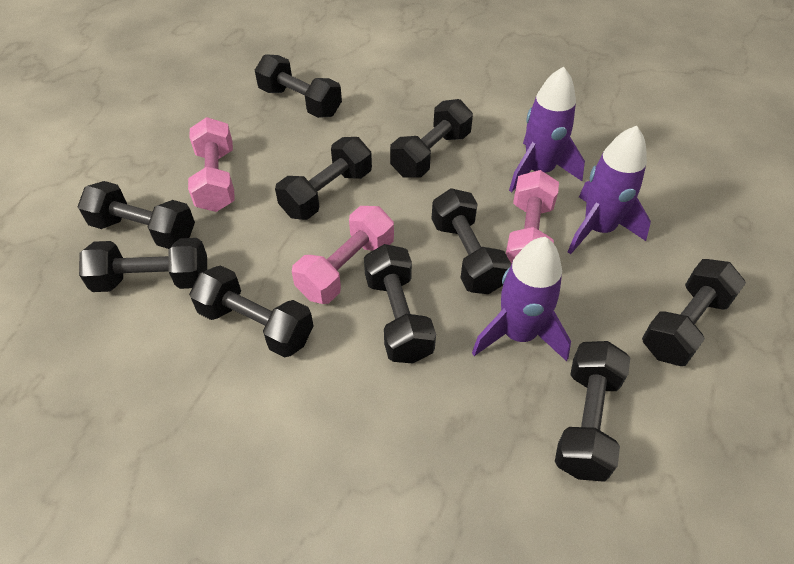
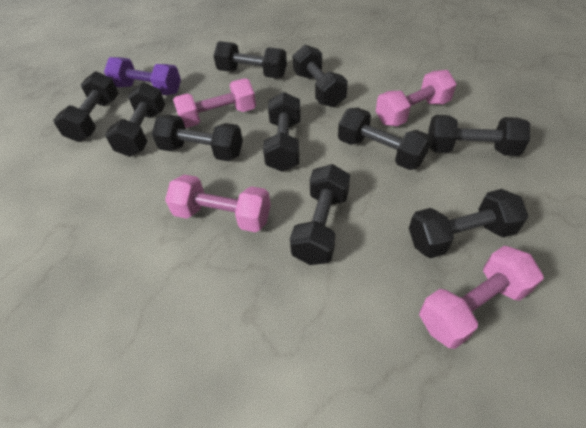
pink dumbbell: [188,117,235,212] [292,206,394,304] [506,170,559,264] = 3 -> [165,175,271,233] [173,78,256,128] [376,70,457,126] [419,246,544,349] = 4
purple dumbbell: none = 0 -> [104,57,181,95] = 1
purple rocket: [472,237,571,361] [509,66,585,192] [568,126,651,254] = 3 -> none = 0

